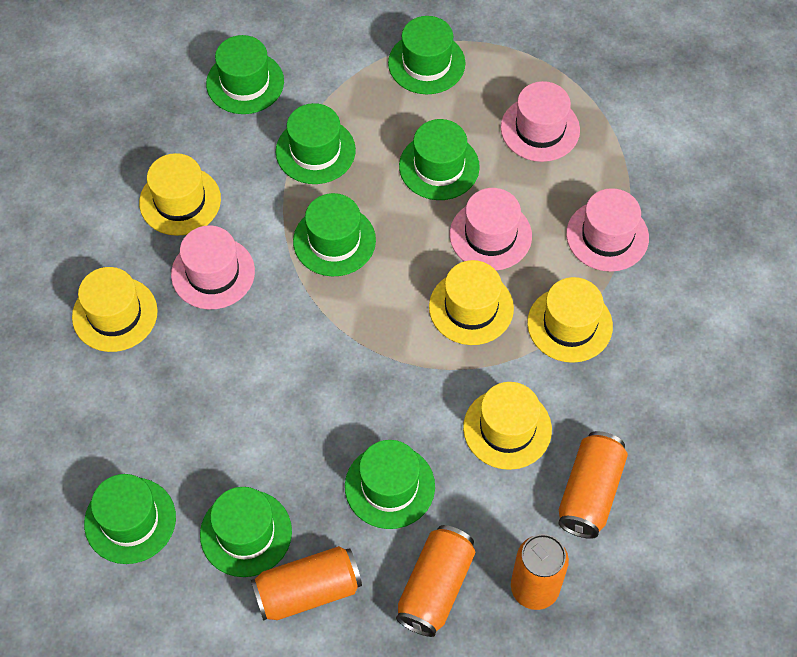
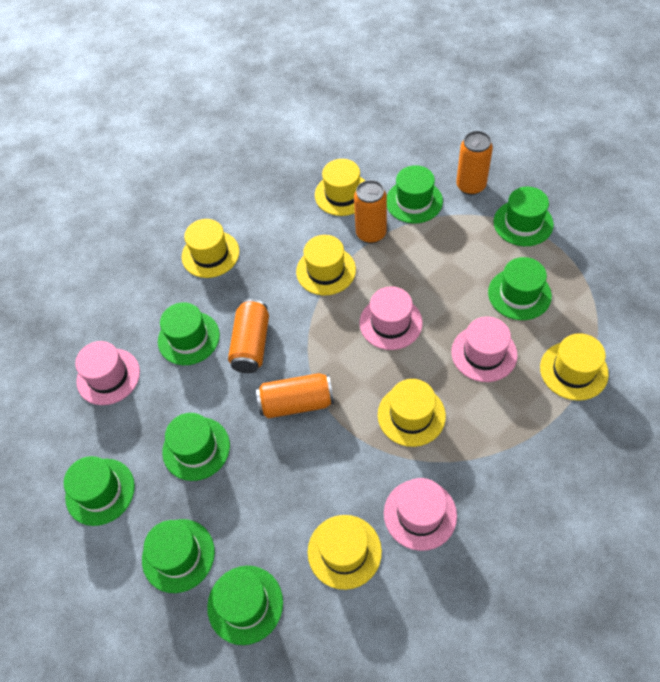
yellow hat: [72,267,158,352] [139,153,221,236] [429,260,514,345] [463,382,552,470] [527,277,613,363] = 5 -> [182,219,239,278] [296,235,356,295] [308,515,382,590] [315,159,365,216] [378,379,446,447] [540,333,609,401] = 6

